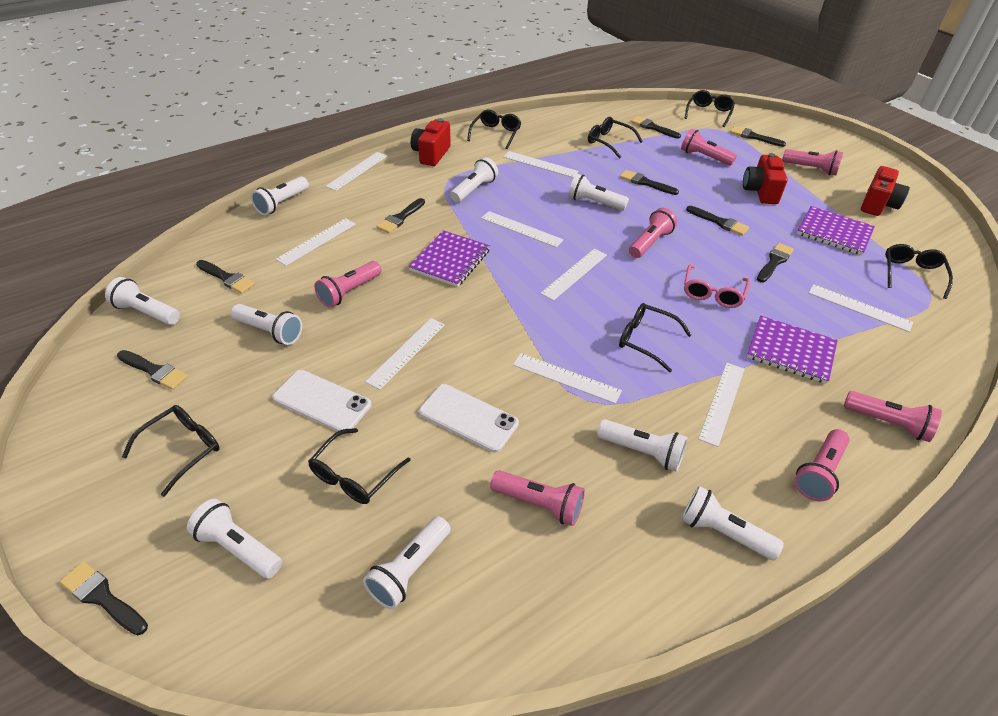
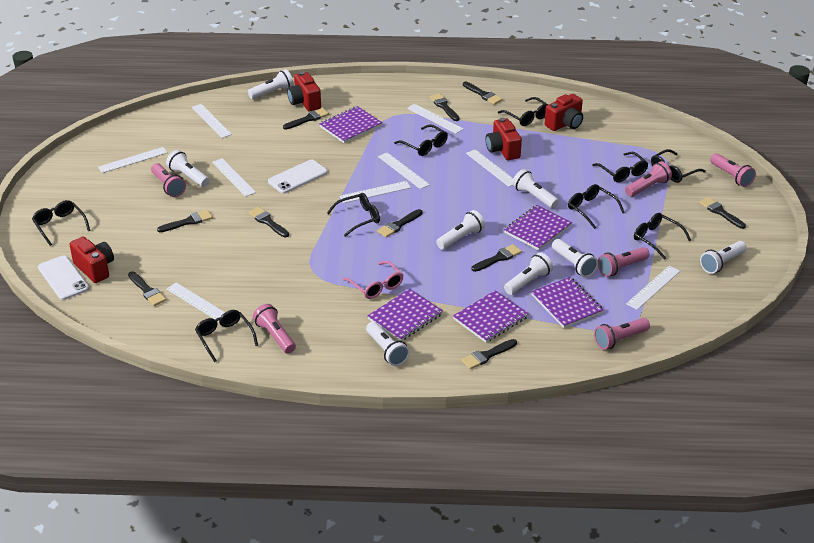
black brush: [60,561,148,635] [117,350,188,390] [196,260,255,294] [376,198,425,233] [620,170,679,195] [631,116,681,139] [686,206,749,236] [730,126,786,147] [757,243,794,282] = 9 -> [128,271,166,306] [157,210,213,232] [248,207,289,238] [283,108,329,129] [377,209,423,238] [429,93,459,121] [461,339,517,369] [463,82,503,105] [471,244,522,272] [699,197,746,229] = 10
black glasses: [122,405,220,497] [308,428,411,504] [467,110,521,149] [588,117,643,159] [619,303,692,372] [685,90,735,127] [885,244,953,299] = 7 -> [32,200,90,246] [195,310,258,362] [327,193,380,237] [394,125,448,156] [498,97,548,126] [568,184,625,229] [592,152,648,182] [634,213,691,260] [651,149,706,183] = 9
pink flashlight: [314,261,382,308] [490,470,585,526] [629,208,677,258] [681,129,737,166] [782,149,843,175] [794,429,850,501] [844,391,942,442] = 7 -> [151,163,186,197] [253,304,296,354] [594,318,650,350] [598,247,650,277] [625,161,672,197] [710,153,756,187] = 6
purple notebook: [408,230,490,287] [747,316,838,384] [797,206,875,255] = 3 -> [319,106,382,143] [367,289,443,341] [453,290,529,343] [504,205,572,250] [531,277,603,328] = 5
red camera: [411,118,451,166] [743,153,788,204] [861,166,910,216] = 3 -> [69,237,114,283] [287,71,321,111] [486,118,522,160] [545,94,583,131] = 4
white flashlight: [105,277,180,325] [187,499,282,579] [231,304,302,345] [251,176,309,215] [363,516,451,609] [450,157,498,203] [568,174,629,211] [597,419,687,472] [681,486,784,560] = 9 -> [166,150,209,187] [248,69,294,99] [366,322,410,366] [436,210,485,250] [504,252,553,295] [512,169,559,208] [552,239,598,277] [700,241,747,274] = 8

